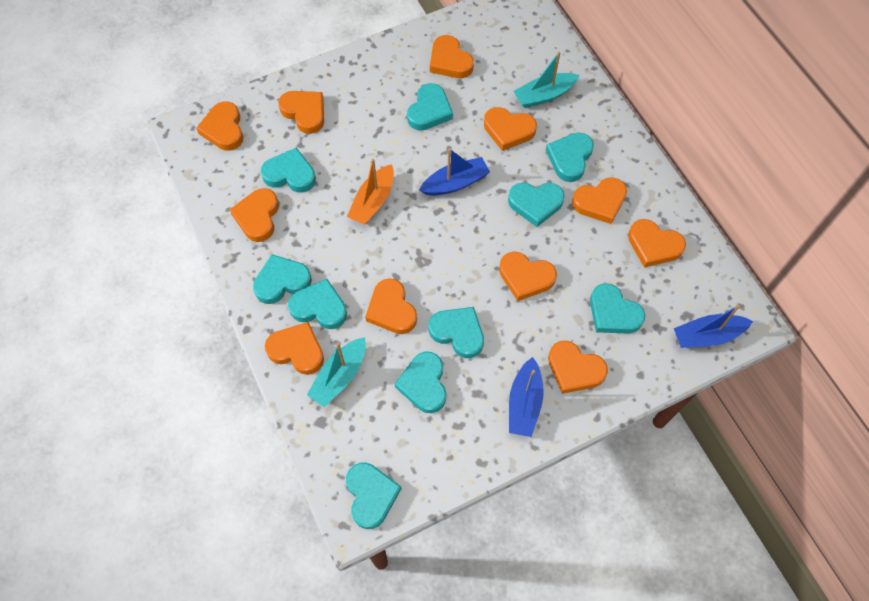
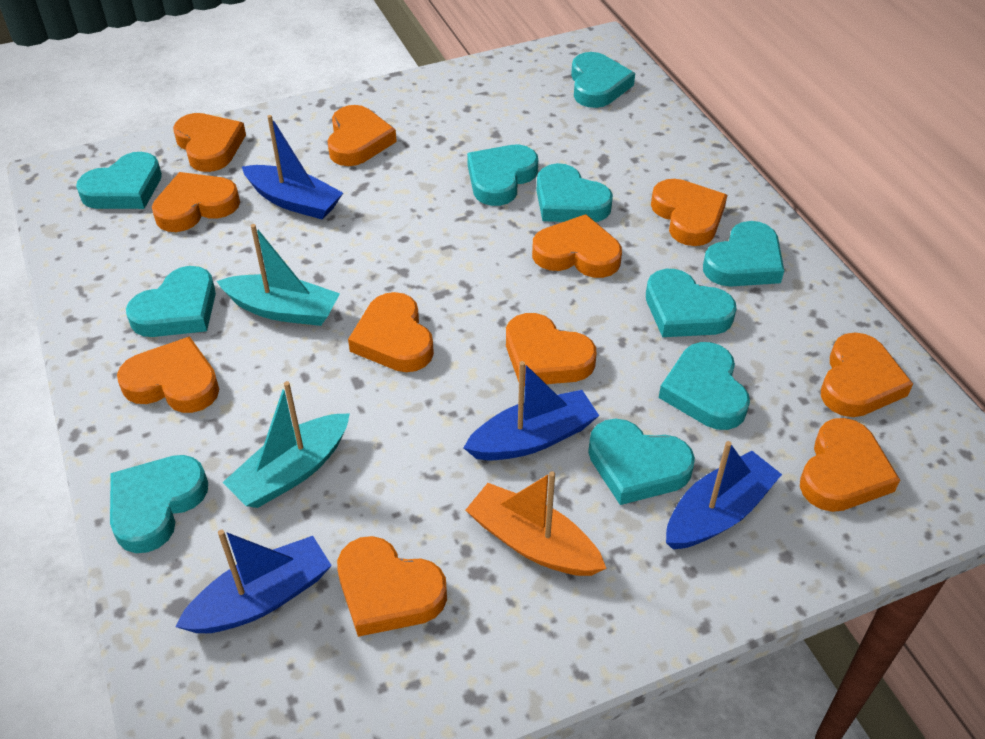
blue boat: [419,148,490,196] [509,357,544,437] [674,305,753,348] = 3 -> [175,530,332,633] [242,115,343,219] [463,361,599,461] [666,441,782,549] = 4

